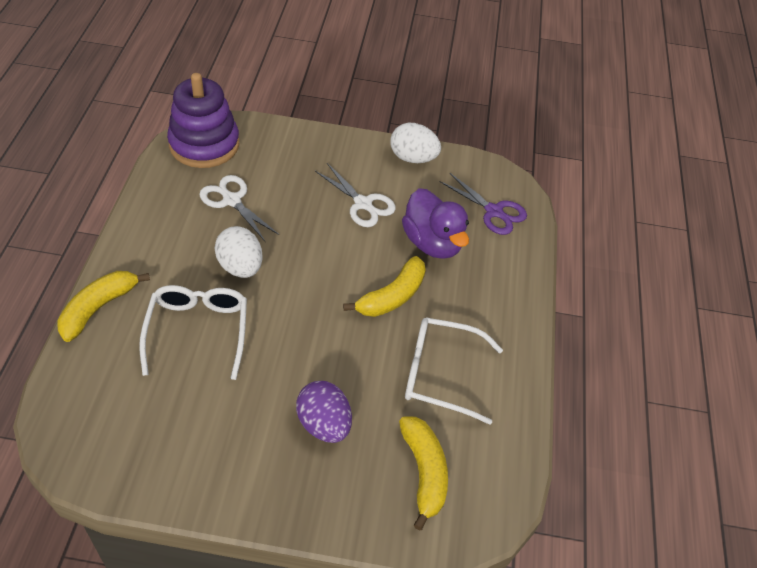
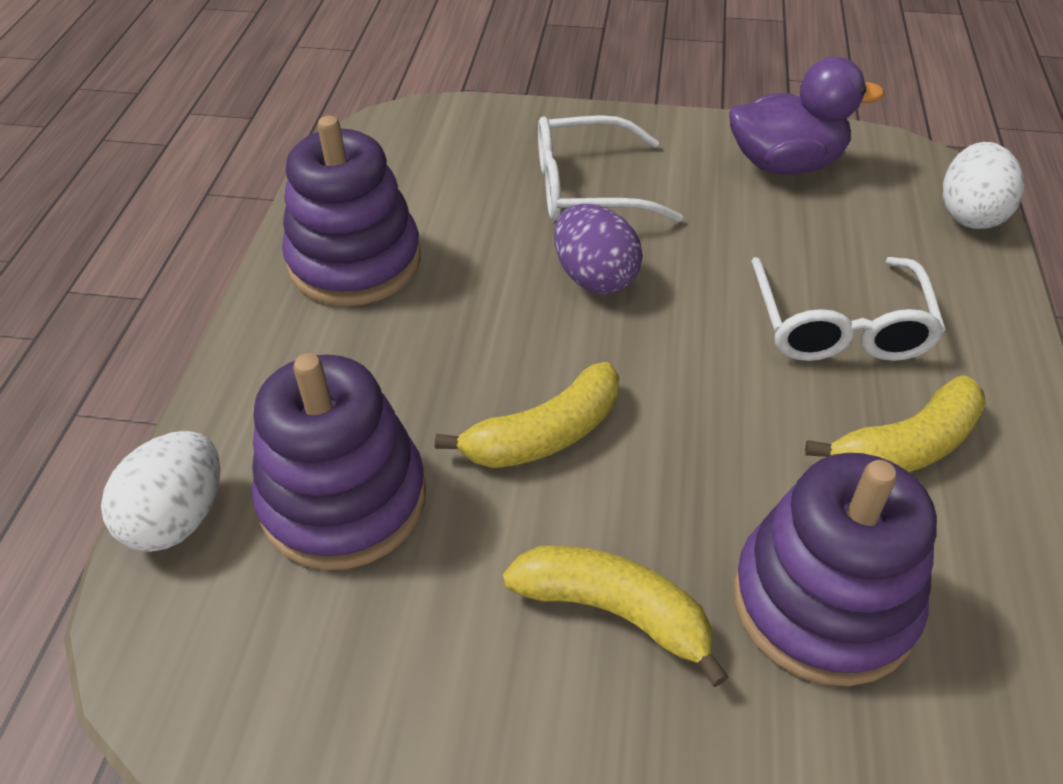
purple scissors: [440,173,527,235] = 1 -> none = 0
purple stacking toy: [167,73,239,168] = 1 -> [252,353,426,570] [282,116,421,306] [733,453,937,686] = 3
white scissors: [199,175,279,241] [315,163,396,227] = 2 -> none = 0

